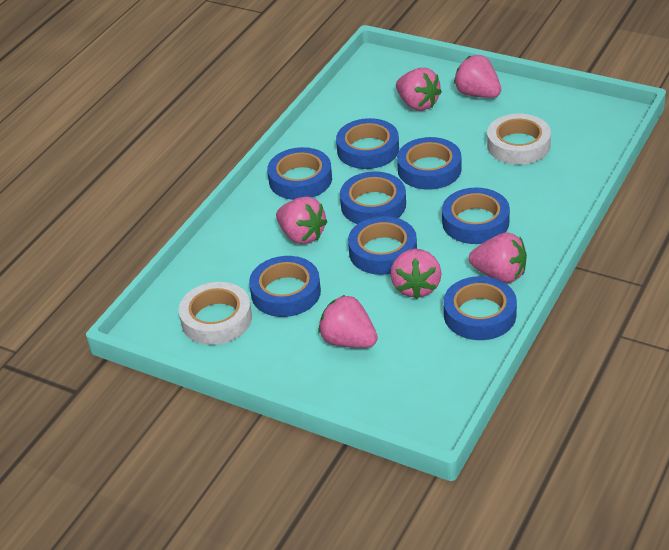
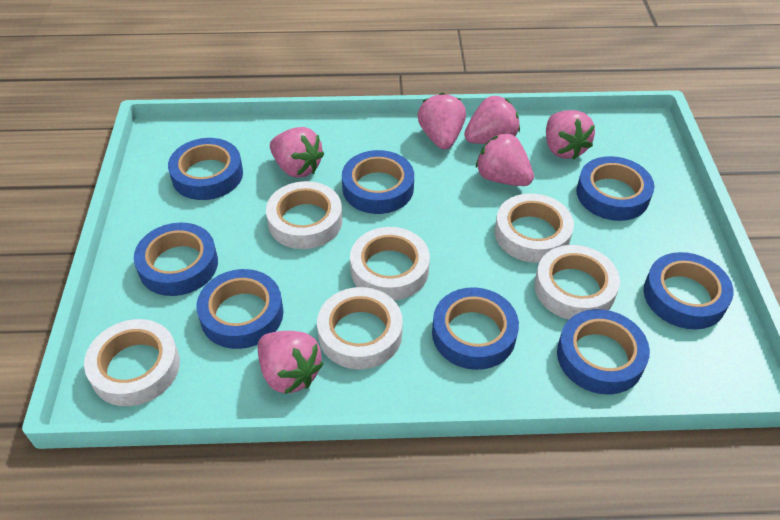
white tape: [179,282,252,345] [487,114,551,165] = 2 -> [84,319,180,406] [266,181,342,249] [317,287,403,369] [350,227,430,300] [495,193,574,263] [534,245,620,320] = 6

